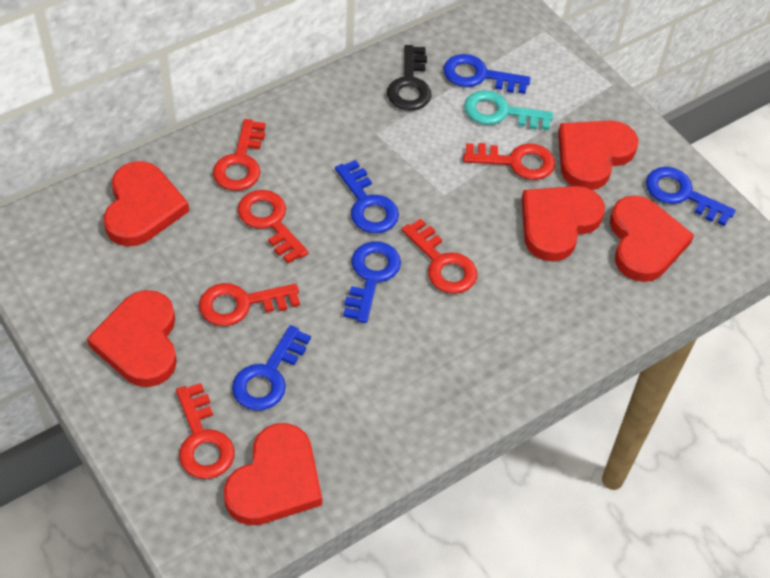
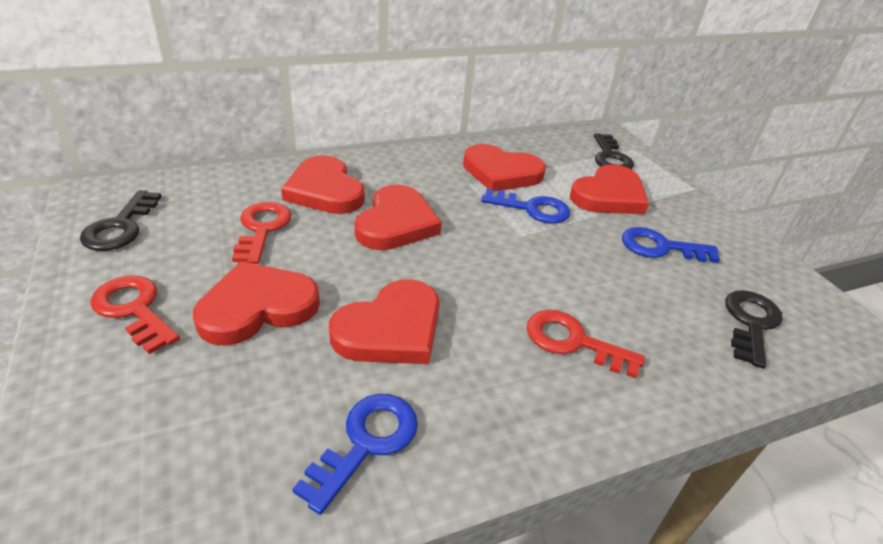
black key: [387,45,431,111] = 1 -> [80,190,162,251] [594,133,634,169] [725,290,783,369] = 3
blue key: [232,325,311,410] [335,160,399,233] [343,241,401,323] [444,54,531,94] [646,167,736,226] = 5 -> [292,394,418,515] [481,189,571,224] [622,227,720,263] = 3
red key: [176,383,235,479] [199,283,300,326] [213,119,266,191] [238,190,309,264] [402,219,477,294] [463,143,555,180] = 6 -> [90,275,180,354] [232,202,292,264] [527,310,645,378] = 3
turquoise key: [464,90,553,130] = 1 -> none = 0

